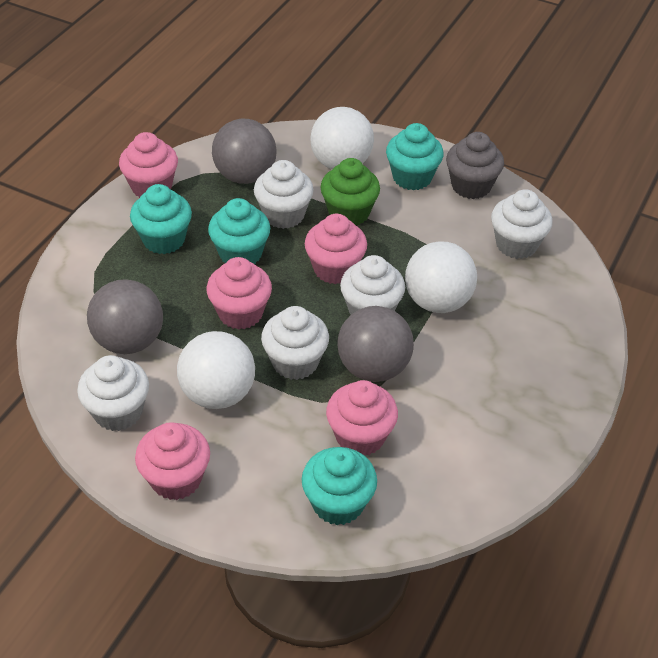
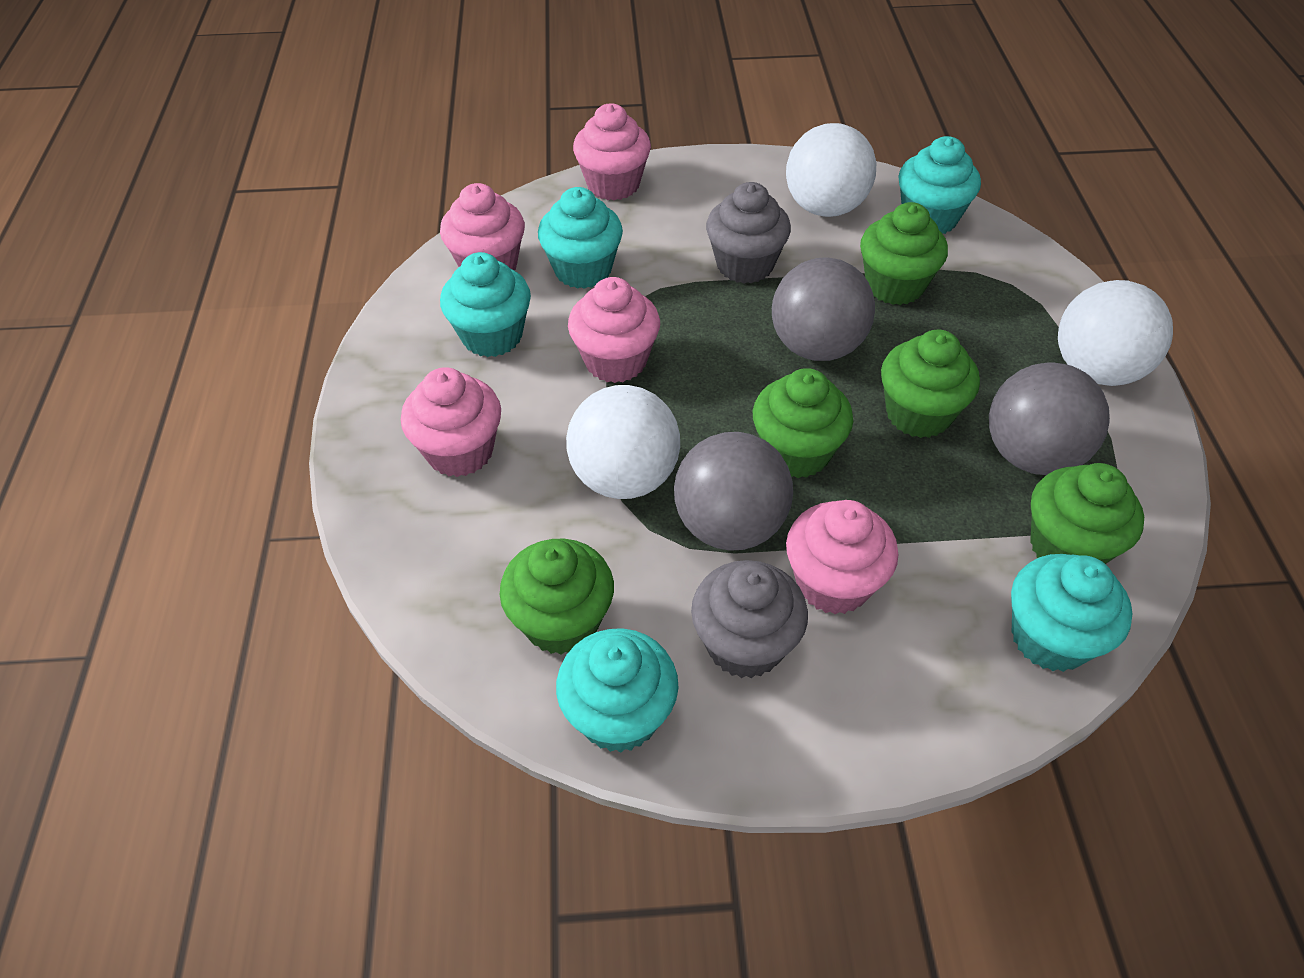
green cupcake: [321,158,380,225] = 1 -> [500,539,614,655] [753,368,853,478] [860,202,948,305] [881,330,980,438] [1030,463,1144,564] = 5
grey cupcake: [446,132,504,199] = 1 -> [691,560,808,679] [706,182,791,284] = 2
turquoise cupcake: [130,184,192,254] [208,198,270,264] [302,447,377,525] [386,123,444,190] = 4 -> [440,252,531,357] [538,187,623,289] [556,628,679,752] [898,136,981,234] [1011,554,1132,672] = 5
white cupcake: [77,355,149,431] [254,160,314,229] [261,306,329,380] [340,255,405,315] [491,189,553,259] = 5 -> none = 0

